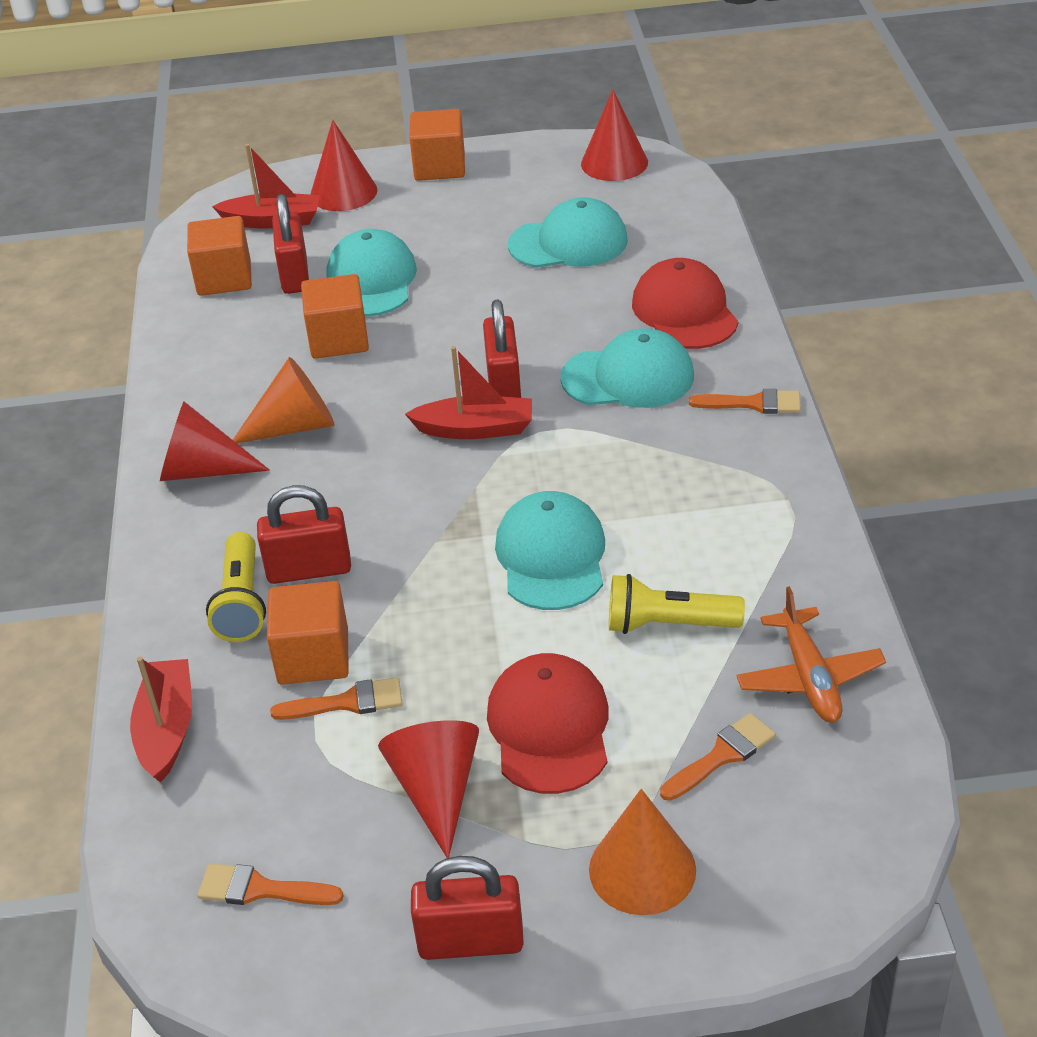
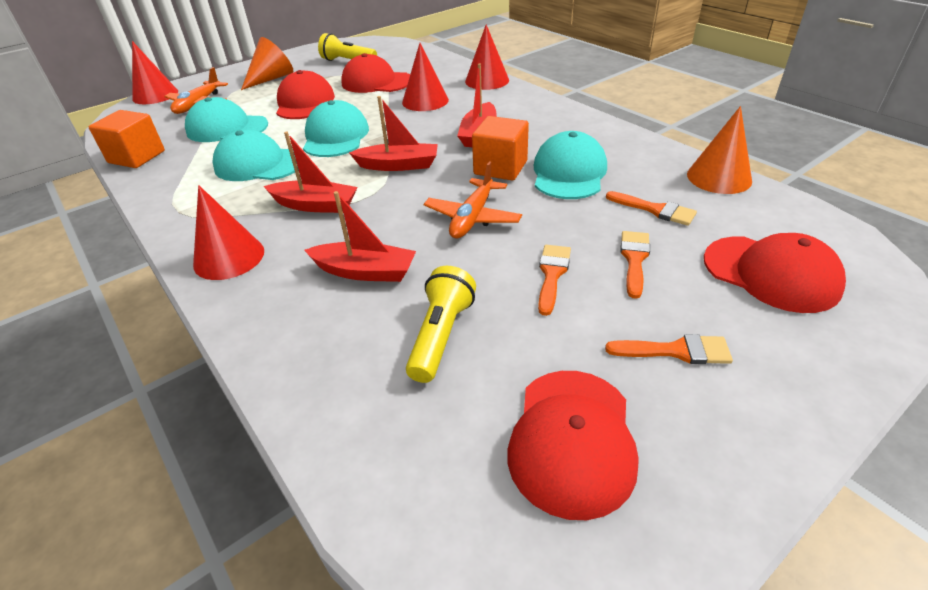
orange cube: [187,216,252,296] [267,581,349,685] [301,274,369,359] [409,109,465,181] = 4 -> [89,110,165,168] [472,116,529,181] = 2
orange plane: [737,586,886,723] = 1 -> [164,67,228,114] [424,161,522,239] = 2
red boat: [130,657,192,783] [212,144,320,228] [405,346,532,439] = 3 -> [264,132,358,213] [304,191,416,282] [349,96,438,171] [457,63,496,147] = 4
red cap: [487,653,609,794] [632,258,738,349] = 2 -> [276,70,335,119] [341,53,410,93] [507,371,639,520] [704,233,846,313] = 4
red padlock: [257,485,351,584] [272,194,309,294] [411,856,524,960] [483,300,521,398] = 4 -> none = 0

